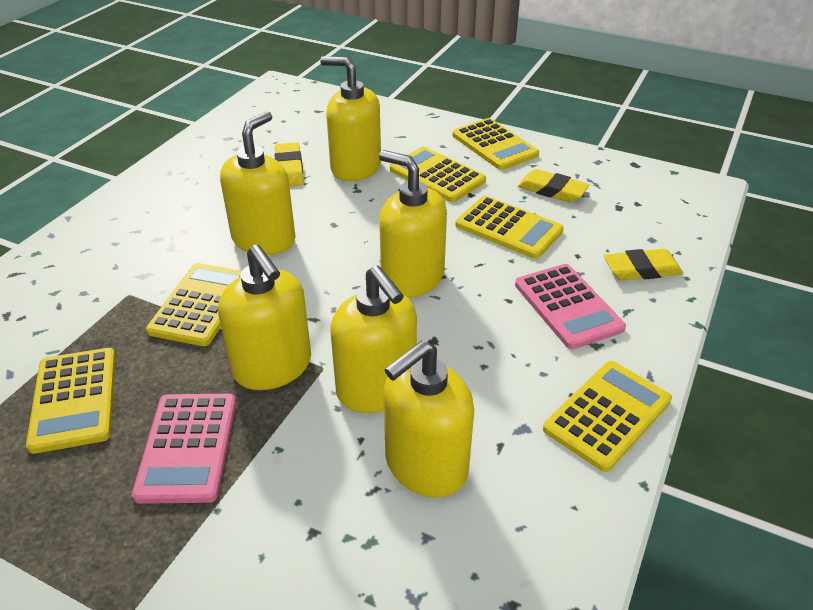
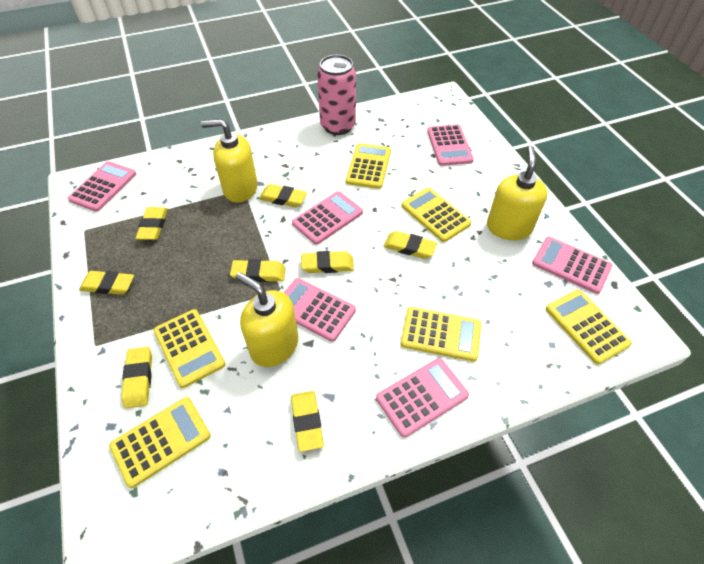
pink calculator: [132,394,236,504] [515,264,626,349] = 2 -> [68,161,136,212] [284,278,356,342] [292,191,363,245] [376,358,469,438] [427,124,474,166] [532,237,612,294] = 6
pink can: none = 0 -> [317,55,356,135] = 1
yellow eraser: [275,142,304,187] [517,169,589,203] [604,249,683,281] = 3 -> [79,271,134,295] [121,347,152,409] [136,207,168,240] [230,259,286,282] [259,184,307,207] [291,391,324,452] [301,251,354,273] [383,231,437,259] = 8
yellow soap dispenser: [218,244,311,390] [220,111,295,255] [320,56,381,181] [330,266,417,413] [379,150,447,298] [383,340,474,498] = 6 -> [201,119,258,203] [235,272,298,367] [487,146,548,240] = 3

